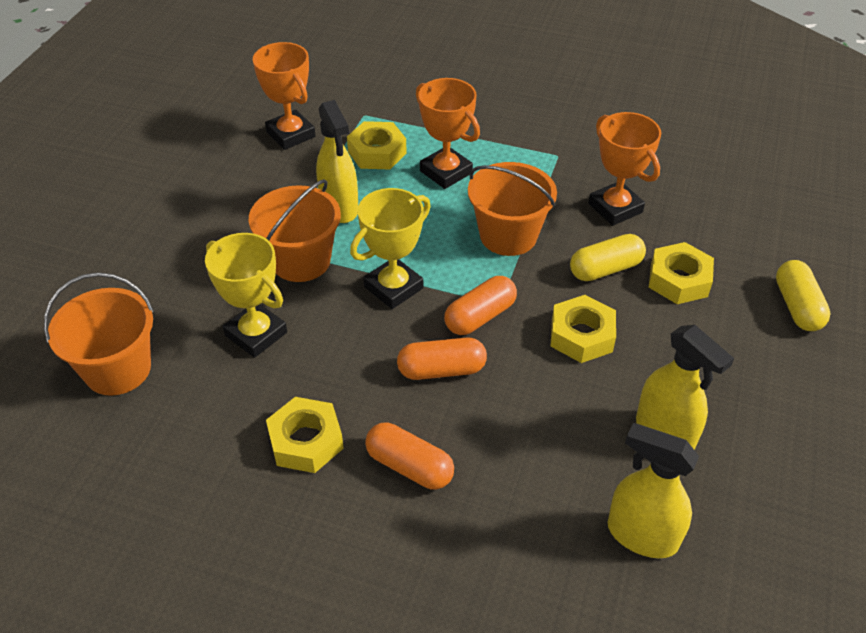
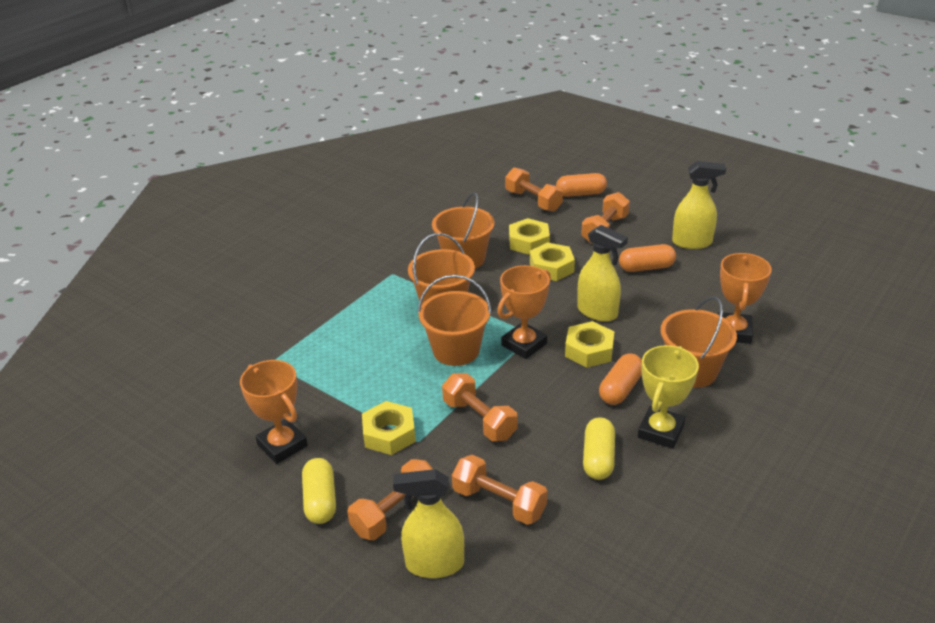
orange bucket: [44,272,154,396] [249,179,341,282] [468,162,557,256] = 3 -> [408,233,475,305] [418,275,492,366] [432,192,494,269] [660,297,737,388] = 4
orange dumbbell: none = 0 -> [347,459,433,540] [442,373,518,441] [452,455,547,525] [505,167,563,212] [581,192,630,244] = 5
yellow trophy: [205,233,287,358] [350,188,431,309] = 2 -> [638,345,699,449] = 1

